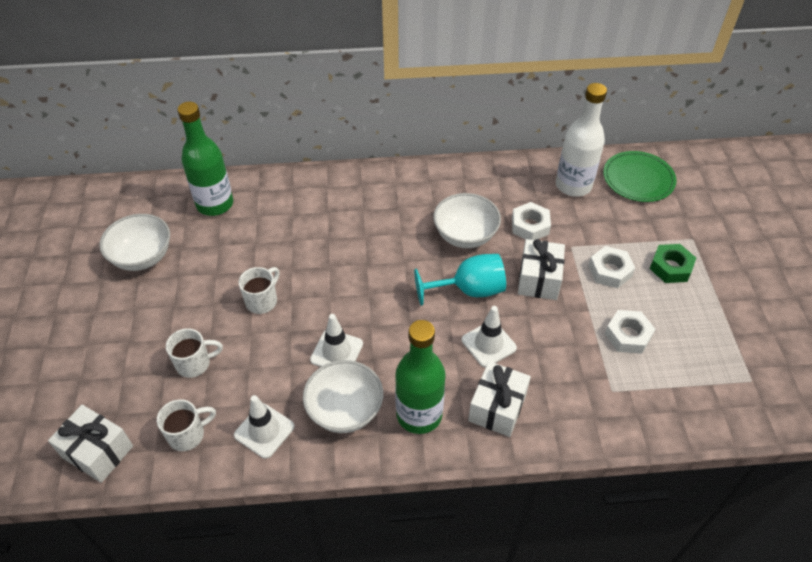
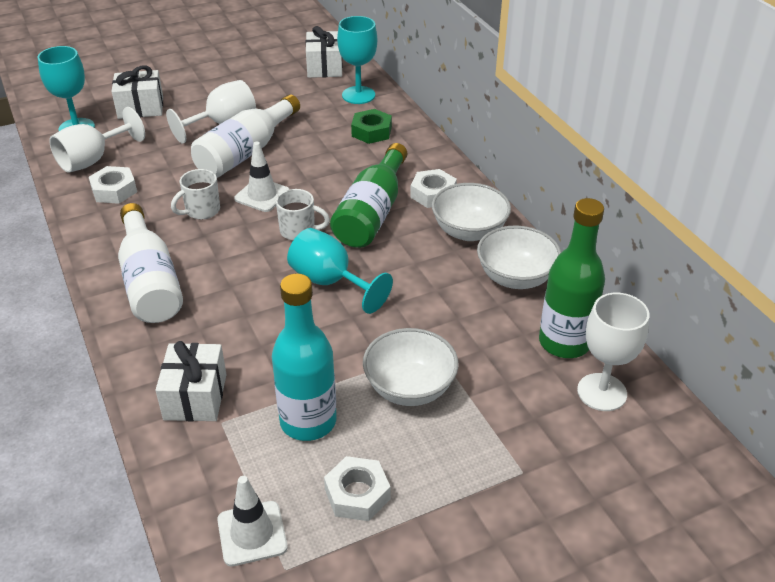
green plate: [603,151,676,202] = 1 -> none = 0
turquoise bottle: none = 0 -> [272,274,337,441] = 1
turquoise goblet: [414,254,506,306] = 1 -> [38,46,95,131] [287,228,393,314] [337,16,377,104] = 3
white bottle: [556,83,607,197] = 1 -> [118,203,183,323] [191,94,300,178] = 2
white goblet: none = 0 -> [49,107,145,173] [166,80,256,143] [577,293,650,411] = 3
white mug: [157,399,216,451] [166,328,223,378] [239,267,280,314] = 3 -> [171,169,220,220] [276,189,330,241] = 2
white traffic cone: [234,395,295,459] [310,314,363,367] [462,306,517,368] = 3 -> [217,476,288,567] [234,142,290,212] = 2

